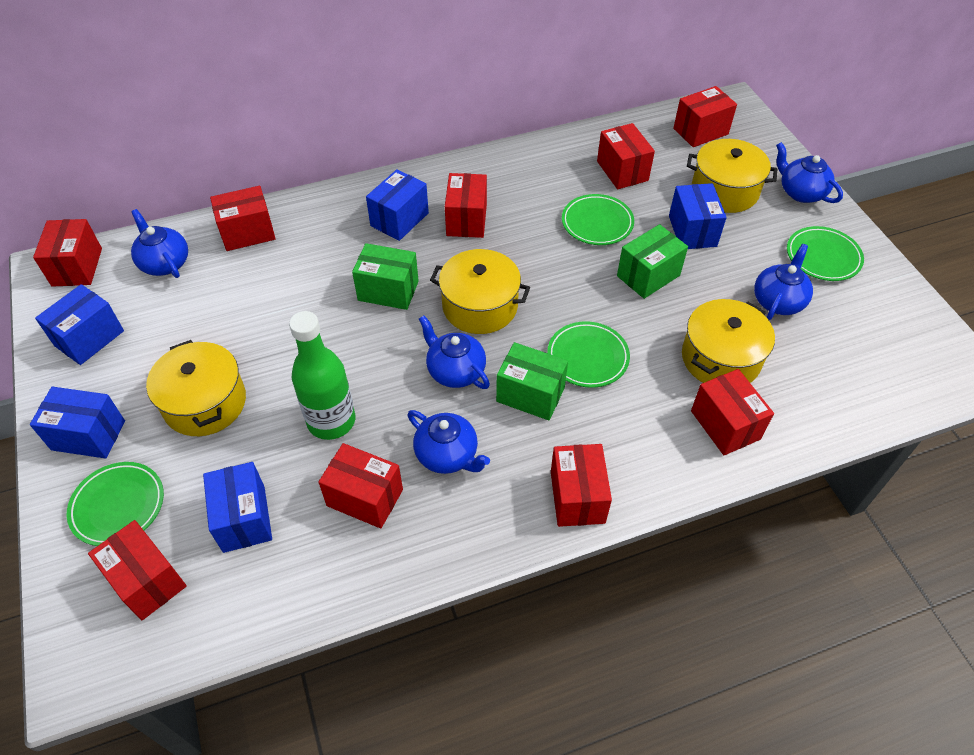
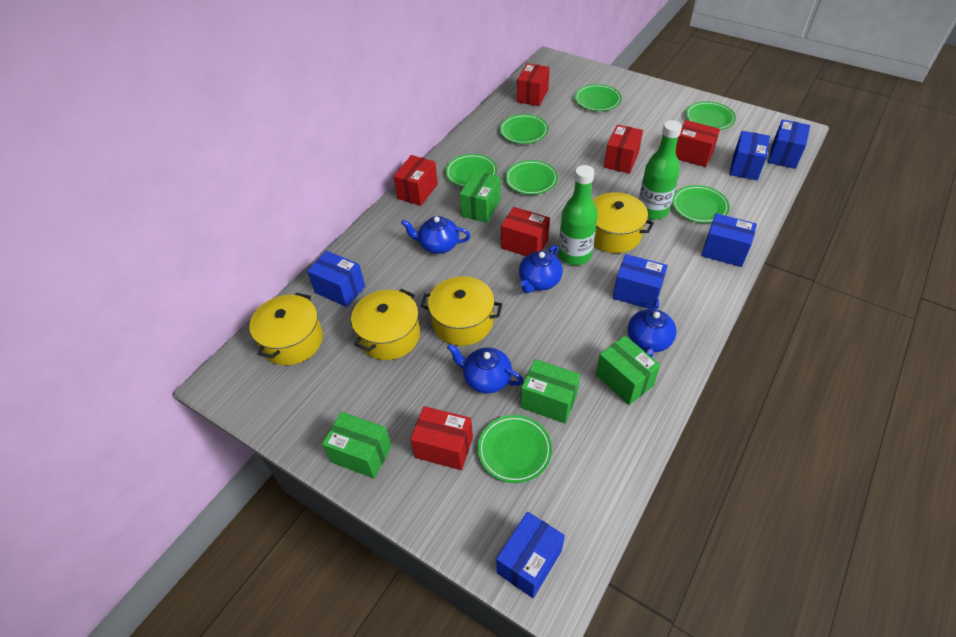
blue box: [30,387,125,459] [35,284,124,365] [203,462,272,553] [366,169,429,241] [669,183,727,249] = 5 -> [307,251,365,307] [496,512,565,598] [613,254,668,309] [701,213,757,267] [729,131,770,180] [768,119,810,169] = 6
blue teapot: [131,209,188,278] [407,410,490,474] [419,315,490,389] [754,244,813,320] [776,142,843,203] = 5 -> [401,216,471,254] [447,344,524,393] [519,245,563,293] [628,299,676,357] = 4
green bottle: [289,311,355,440] = 1 -> [559,165,598,265] [639,120,682,220] = 2
green box: [352,243,419,310] [496,342,568,420] [617,224,688,299] = 3 -> [322,412,391,479] [460,171,501,223] [521,359,580,423] [596,336,661,405] = 4
green plate: [67,462,164,546] [547,321,630,388] [562,194,634,245] [787,226,864,281] = 4 -> [445,154,497,187] [478,415,552,483] [500,114,548,144] [505,160,558,195] [575,84,622,111] [672,185,730,223] [685,101,736,130] = 7
red box: [33,219,102,287] [88,520,187,620] [210,186,276,251] [318,443,403,529] [445,173,487,238] [551,444,612,527] [597,123,655,189] [673,86,737,147] [691,369,774,455] = 9 -> [393,155,438,206] [410,406,473,470] [501,207,550,256] [517,63,550,106] [604,125,643,173] [676,120,720,167] = 6

